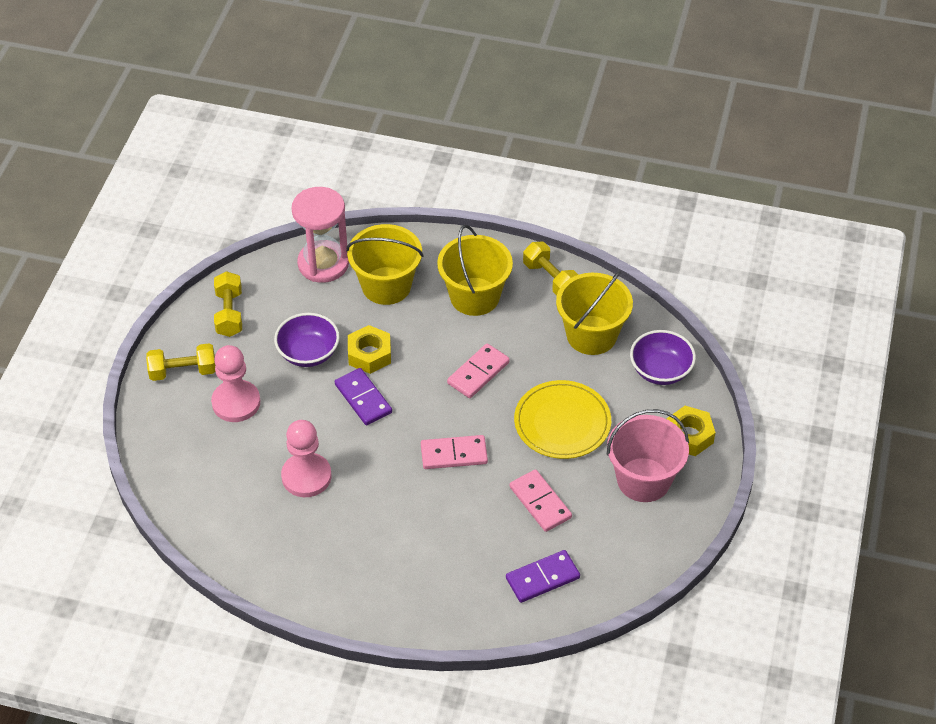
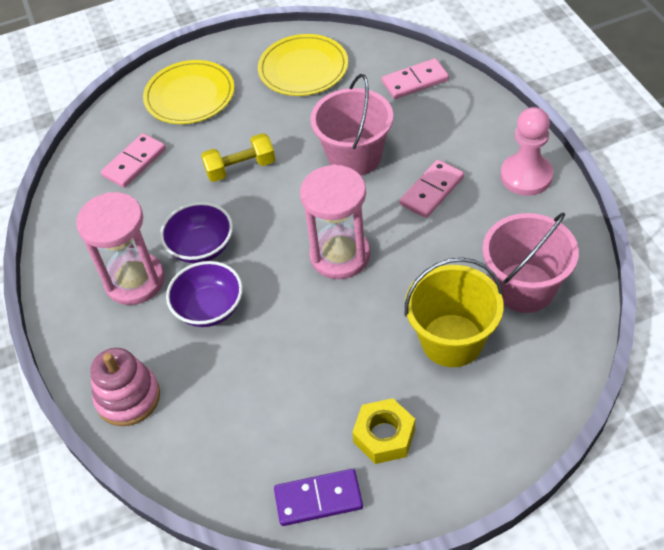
pink bucket: [607,409,689,502] = 1 -> [310,74,393,176] [482,213,579,313] = 2
pink hourglass: [292,187,349,283] = 1 -> [76,192,165,305] [300,165,370,279] = 2
pink pawn: [211,345,260,422] [281,420,331,497] = 2 -> [501,107,553,196] = 1
pink stacking toy: none = 0 -> [90,348,160,426] = 1
purple domino: [335,368,392,425] [506,550,580,603] = 2 -> [274,469,363,526] = 1
yellow bucket: [346,224,423,305] [437,225,513,316] [556,271,633,355] = 3 -> [405,257,504,367] = 1
yellow dumbbell: [146,343,216,381] [214,271,242,337] [523,242,578,295] = 3 -> [201,133,275,182] = 1
yellow nut: [348,325,391,374] [667,406,715,456] = 2 -> [352,398,415,464] = 1
yellow plate: [514,380,611,459] = 1 -> [143,60,234,124] [258,34,348,96] = 2

